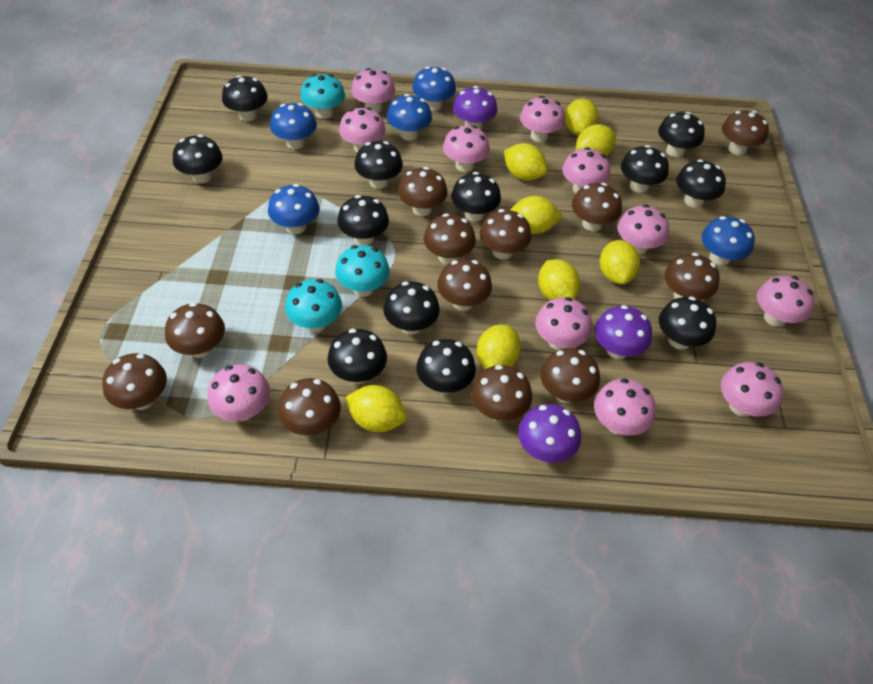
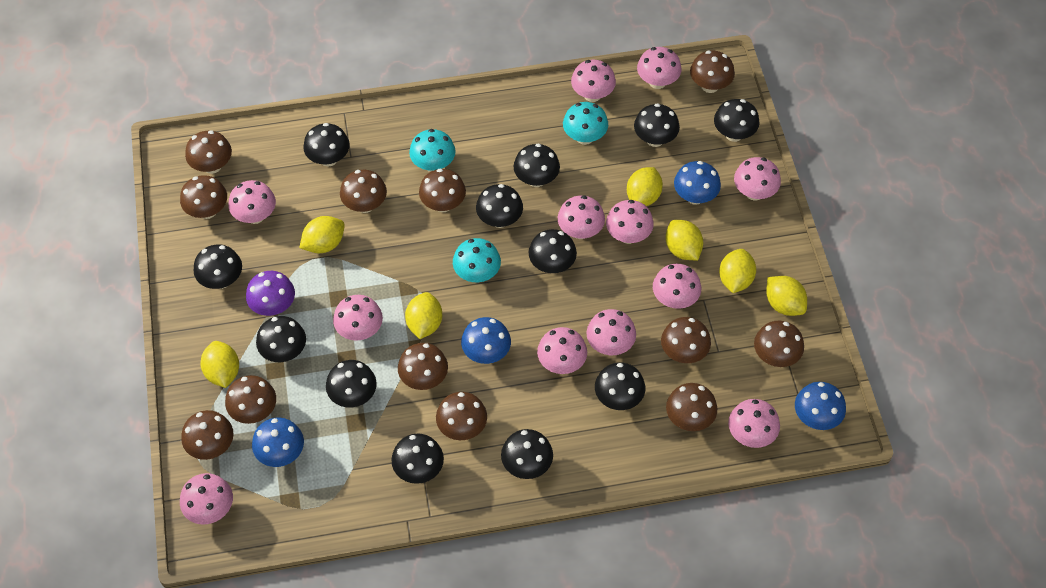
blue mushroom: [268,184,319,234] [270,103,317,149] [387,94,432,141] [412,66,456,111] [702,216,755,266] = 5 -> [252,418,304,467] [461,317,511,364] [674,161,721,205] [795,382,846,430] = 4
pink mushroom: [207,364,270,421] [339,107,386,153] [351,68,395,113] [443,125,490,172] [520,96,565,142] [535,297,592,350] [562,147,610,193] [594,379,656,435] [617,205,669,255] [721,362,783,417] [757,275,815,327] = 11 -> [180,473,233,525] [229,180,276,224] [333,295,383,341] [537,327,587,374] [558,195,605,239] [571,60,616,102] [587,309,636,355] [606,200,654,244] [637,47,681,89] [653,264,701,309] [728,399,780,448] [734,157,781,200] = 12
purple mushroom: [453,86,497,130] [518,404,581,463] [595,305,652,359] = 3 -> [246,271,295,316] = 1
yellow lemon: [344,385,407,432] [477,324,521,369] [504,143,548,181] [510,196,563,234] [538,259,580,300] [565,98,599,135] [576,124,616,156] [600,240,640,284] = 8 -> [200,341,239,388] [299,216,345,253] [405,292,442,339] [627,167,663,206] [666,220,703,260] [719,249,756,293] [766,276,807,316] = 7

